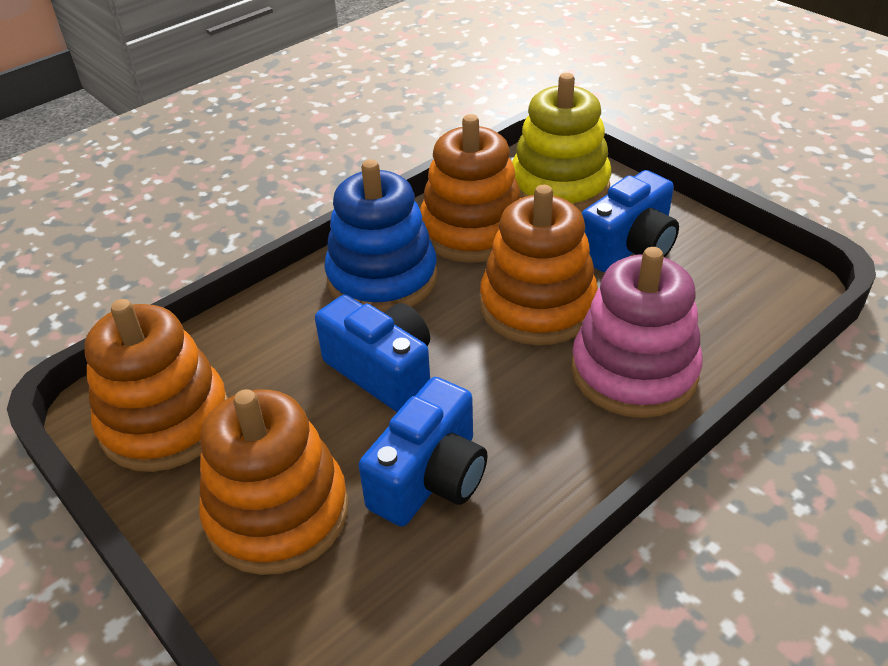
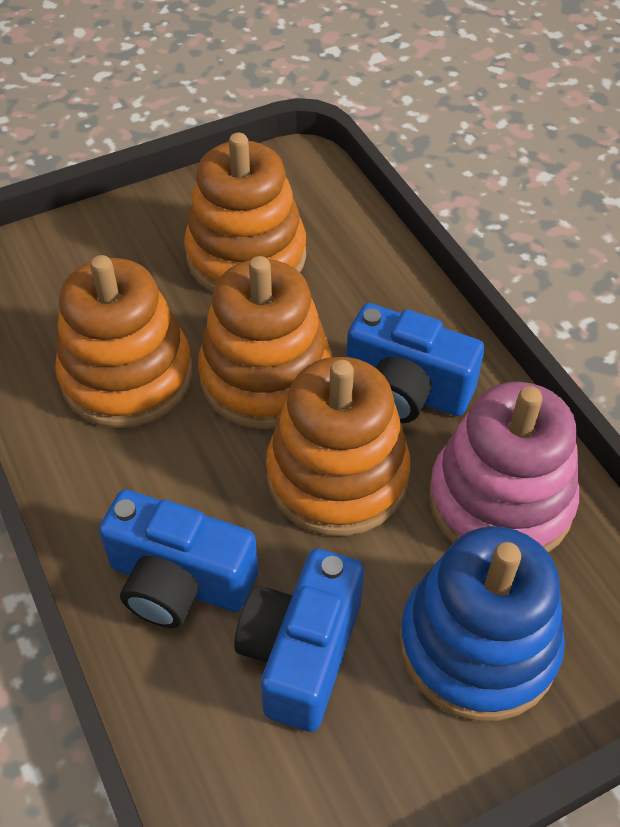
yellow stacking toy: [512,73,612,213] = 1 -> none = 0

